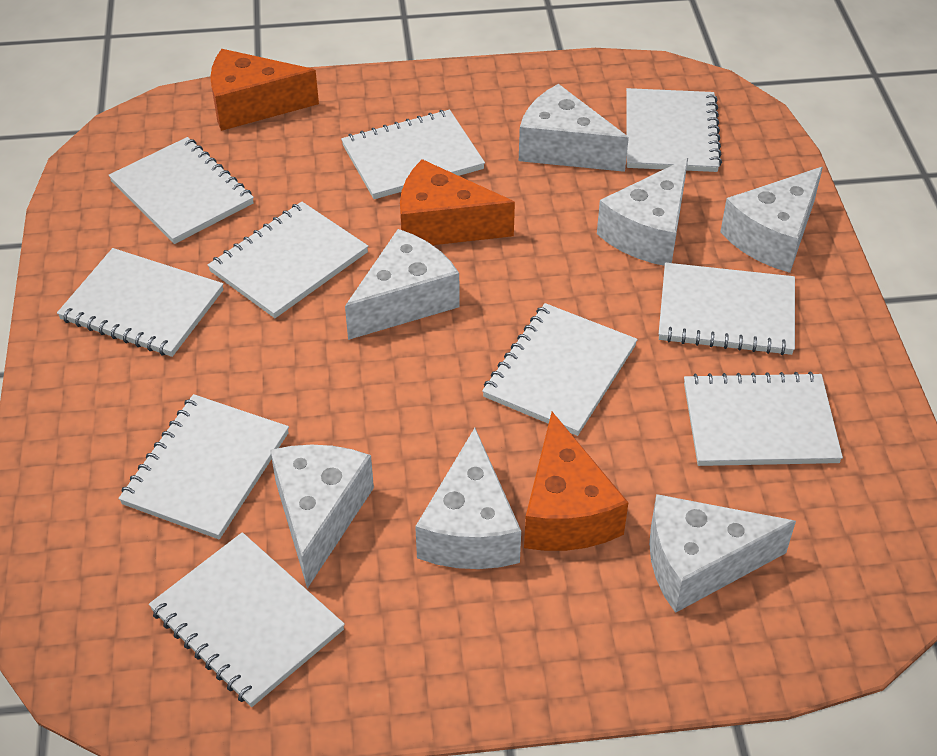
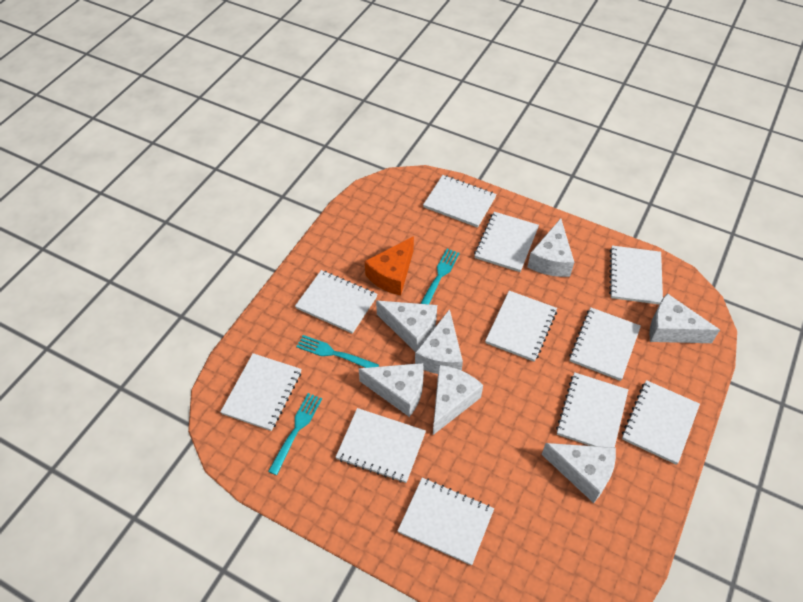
orange cheese: [210,49,319,131] [400,159,515,245] [524,412,629,551] = 3 -> [365,236,414,296] = 1
turquoise fork: none = 0 -> [268,393,322,475] [296,335,379,368] [420,249,460,304] = 3
white notebook: [57,248,224,357] [109,137,254,244] [118,394,289,540] [149,532,345,707] [208,202,368,318] [341,110,485,199] [482,303,638,436] [626,88,722,172] [659,263,795,355] [684,371,843,466] = 10 -> [220,353,302,431] [295,270,378,334] [336,408,426,483] [398,478,494,565] [423,175,497,228] [474,212,539,272] [485,291,557,362] [556,372,628,448] [569,308,641,381] [609,246,663,305] [622,380,700,465] = 11

